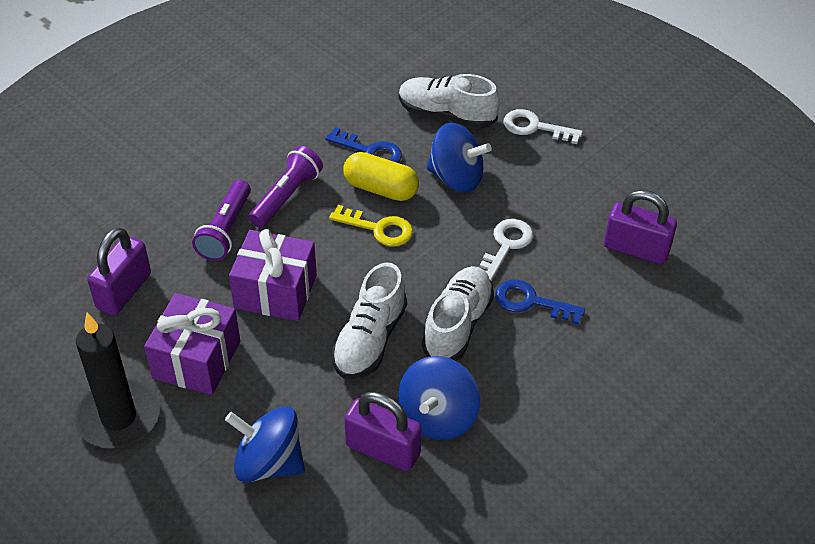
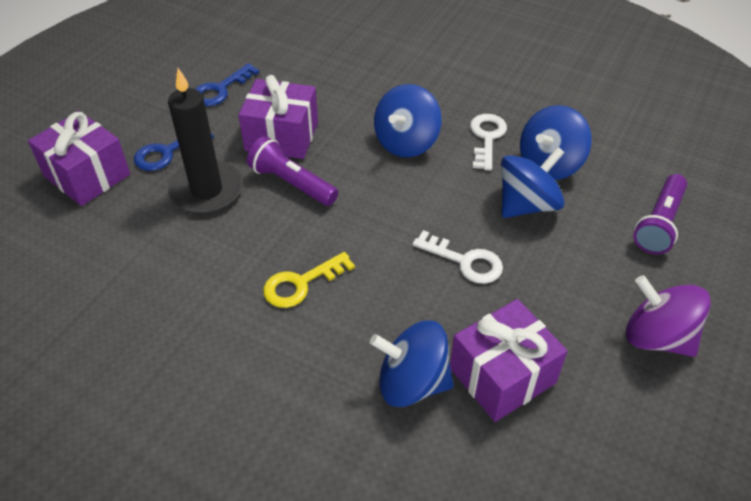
blue spinning top: [225,406,305,482] [398,356,480,440] [426,123,492,193] = 3 -> [370,320,454,407] [374,84,442,157] [501,147,565,218] [520,105,592,180] = 4
purple gift: [144,293,240,395] [229,229,317,321] = 2 -> [28,111,130,206] [238,75,318,159] [450,299,568,422] = 3
purple padlock: [87,227,151,315] [344,392,422,471] [604,190,677,264] = 3 -> none = 0
purple spinning top: none = 0 -> [626,275,711,357] = 1
white shoe: [332,262,407,379] [399,74,500,129] [422,266,494,361] = 3 -> none = 0
yellow capsule: [343,152,419,201] = 1 -> none = 0

